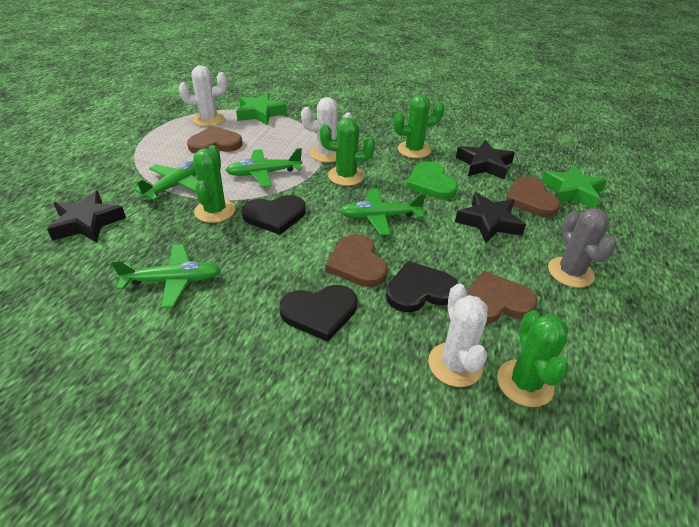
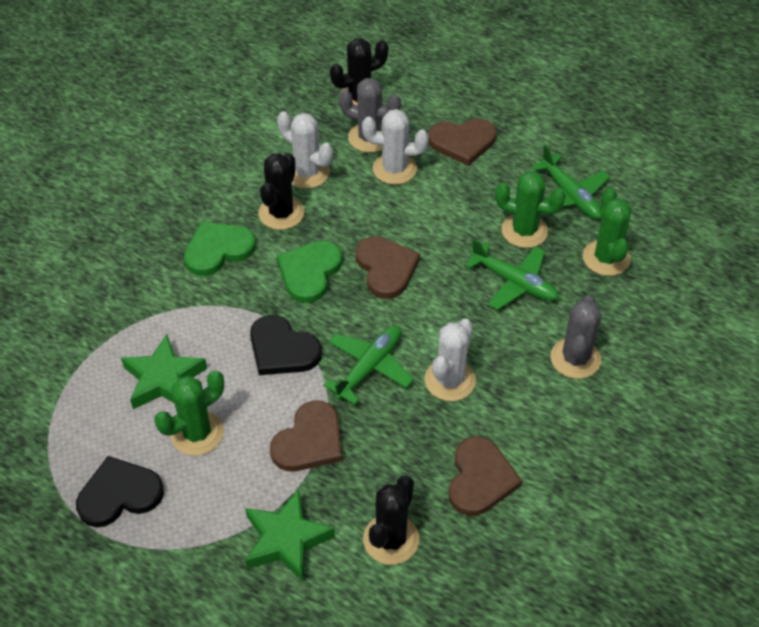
black cactus: none = 0 -> [259,153,304,230] [330,38,388,106] [363,475,419,565] = 3
black heart: [242,195,306,235] [279,285,357,342] [386,261,459,312] = 3 -> [76,456,164,528] [250,315,322,375] = 2
black star: [47,191,126,243] [455,192,526,243] [456,140,515,180] = 3 -> none = 0
green cactus: [193,145,235,223] [320,117,375,186] [393,94,445,158] [497,310,569,407] = 4 -> [154,371,224,456] [495,171,566,248] [583,188,632,276] = 3
green heart: [406,161,458,199] = 1 -> [184,221,256,276] [277,241,342,303] = 2
green plane: [111,244,221,308] [134,161,198,200] [225,148,302,187] [340,189,426,235] = 4 -> [323,325,414,405] [465,239,559,310] [531,145,610,219] = 3
grey cactus: [548,208,617,288] = 1 -> [339,78,401,153] [550,295,601,379] = 2

